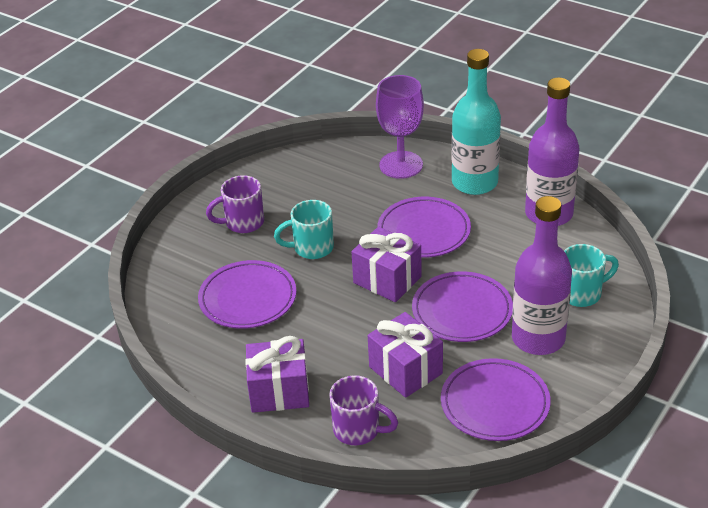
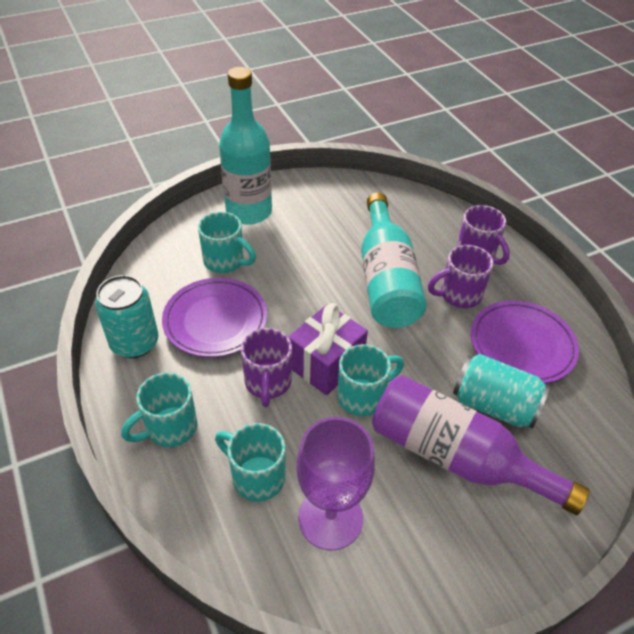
purple bottle: [512,196,572,355] [525,77,579,226] = 2 -> [372,375,590,515] = 1
purple gift: [245,336,309,413] [351,227,422,302] [368,312,443,398] = 3 -> [288,303,368,395] = 1
purple mug: [206,175,264,233] [329,375,398,445] = 2 -> [241,328,292,407] [428,245,494,308] [457,205,510,265] = 3
purple plate: [198,260,297,329] [377,197,471,258] [412,271,513,342] [441,358,551,441] = 4 -> [162,278,267,357] [471,300,579,384] = 2
turquoise bottle: [452,49,501,195] = 1 -> [219,67,272,225] [361,193,427,328] = 2
turquoise can: none = 0 -> [95,275,158,358] [453,354,550,429] = 2
turquoise mug: [274,200,334,259] [564,244,619,307] = 2 -> [121,372,197,447] [198,212,256,273] [215,423,285,502] [337,344,404,416] = 4

